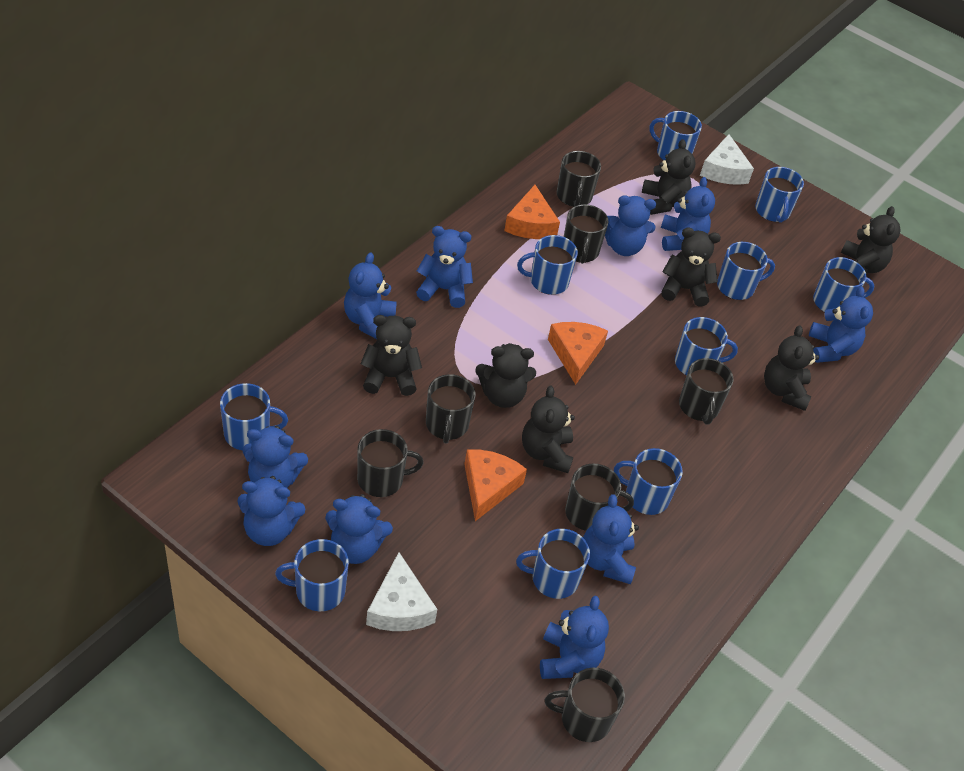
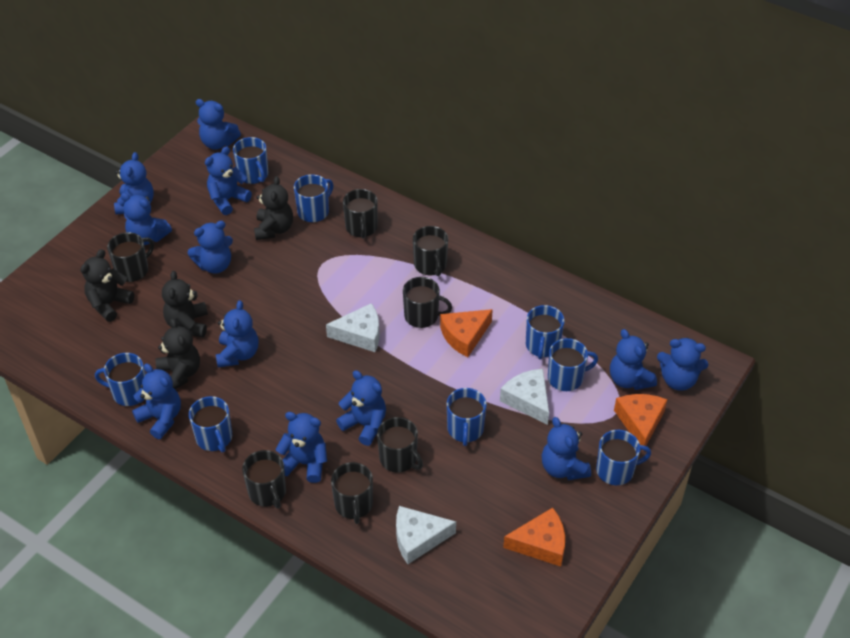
black teddy bear: [361,315,422,396] [475,343,536,408] [522,386,575,473] [642,139,696,215] [661,228,721,306] [764,325,819,411] [841,206,901,275] = 7 -> [80,249,134,322] [155,318,200,390] [162,271,208,337] [254,176,293,240] = 4
blue mug: [220,383,288,450] [275,539,349,611] [516,529,590,599] [517,235,578,295] [614,448,683,515] [649,111,702,161] [675,317,738,376] [717,242,775,300] [755,167,804,223] [813,257,874,312] = 10 -> [95,353,146,406] [189,396,232,453] [233,137,268,184] [294,174,334,223] [447,388,487,446] [526,305,564,360] [548,338,598,391] [596,430,651,485] = 8
blue teddy bear: [237,476,305,546] [242,426,308,488] [325,494,393,564] [344,252,397,339] [416,226,473,308] [540,596,609,679] [583,494,639,584] [605,195,656,256] [661,177,715,251] [809,286,873,363] = 10 -> [114,152,154,214] [120,193,172,245] [132,363,181,439] [187,221,233,274] [196,99,241,150] [205,146,252,215] [216,300,258,368] [275,412,327,483] [336,370,386,446] [542,417,591,480] [610,329,657,390] [657,337,708,391] = 12
white cheese: [366,552,437,631] [700,134,754,185] = 2 -> [326,303,380,352] [396,506,456,564] [500,369,549,425] = 3

